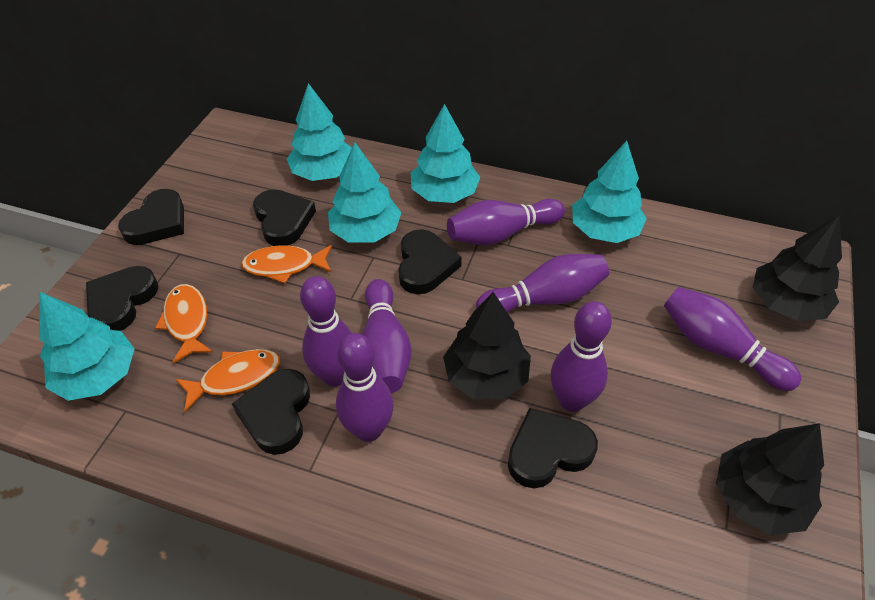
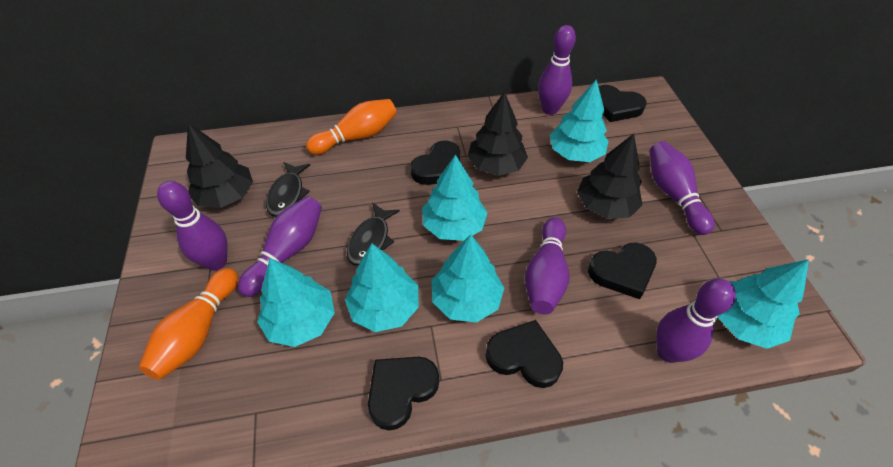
black fish: none = 0 -> [266,162,310,217] [347,203,400,266] = 2
black heart: [86,266,158,331] [118,189,184,245] [232,369,310,455] [253,189,316,246] [398,229,462,294] [508,408,598,488] = 6 -> [368,357,439,430] [410,140,460,185] [486,320,563,388] [588,243,657,299] [598,85,647,122] = 5
orange bowling pin: none = 0 -> [139,268,238,380] [306,99,397,155] = 2
orange fish: [155,284,213,364] [175,349,280,412] [241,245,332,284] = 3 -> none = 0
purple bowling pin: [300,276,352,387] [336,333,394,442] [362,279,411,393] [447,199,565,245] [476,254,609,313] [551,301,612,412] [664,287,802,391] = 7 -> [157,181,228,271] [238,196,322,297] [525,217,569,314] [538,25,576,115] [649,141,714,235] [656,279,736,363] = 6
turquoise tree: [39,292,135,401] [287,83,352,181] [328,142,401,243] [411,104,480,203] [572,141,647,243] = 5 -> [257,258,335,347] [345,243,419,332] [422,154,488,241] [432,234,504,323] [549,79,608,162] [717,259,809,349] = 6

